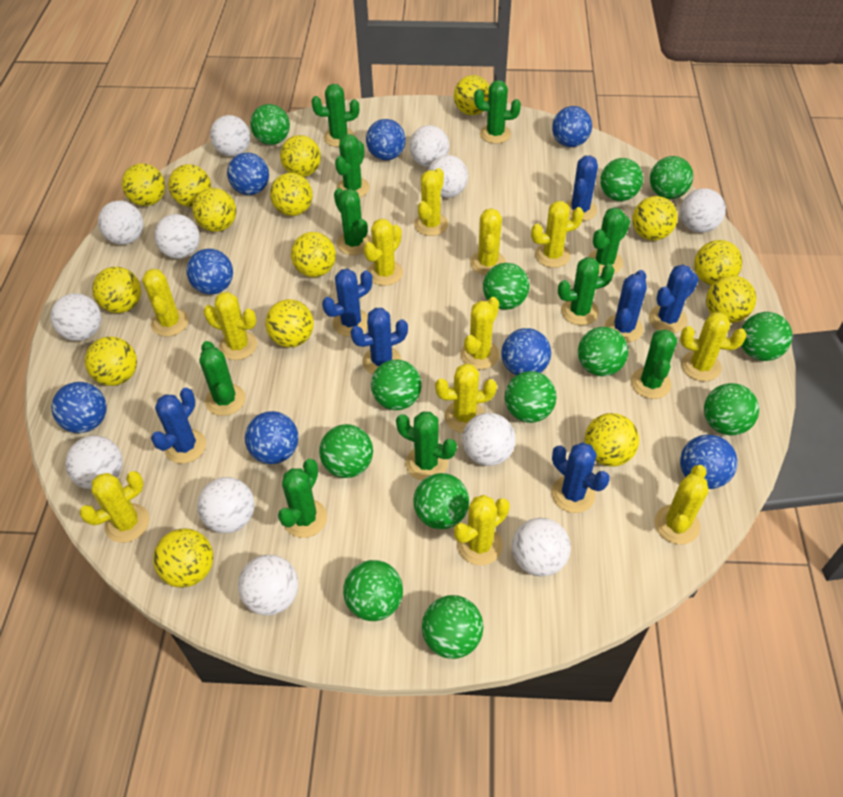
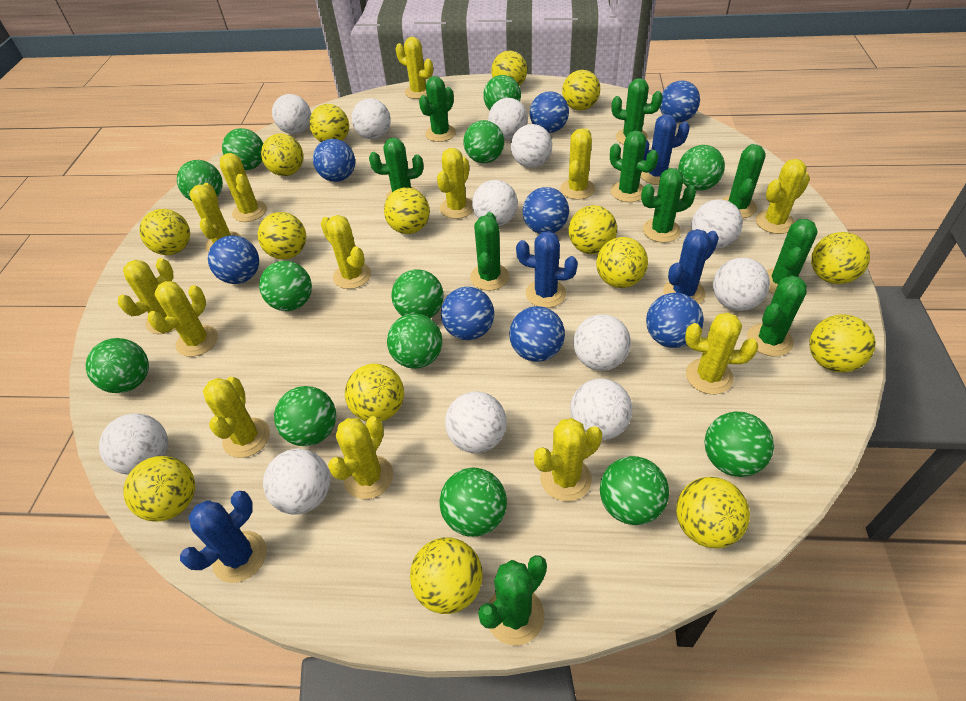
blue cactus: [151,388,206,464] [322,269,372,337] [350,308,408,374] [551,442,610,513] [566,155,598,221] [605,270,647,343] [649,264,699,333] = 7 -> [180,491,266,583] [516,231,578,308] [641,114,690,185] [663,229,719,304] = 4
yellow cactus: [79,471,149,543] [142,269,189,337] [203,292,257,360] [364,219,403,286] [414,168,448,236] [435,363,497,433] [454,495,510,565] [460,297,499,370] [470,208,506,275] [531,201,584,268] [654,465,709,544] [680,312,746,382] = 12 -> [118,258,176,334] [147,281,218,357] [190,183,241,253] [203,377,270,458] [220,153,267,222] [321,215,371,289] [328,416,393,499] [396,37,433,99] [437,148,473,219] [534,418,602,502] [560,129,595,200] [685,313,758,394] [756,159,810,234] = 13

